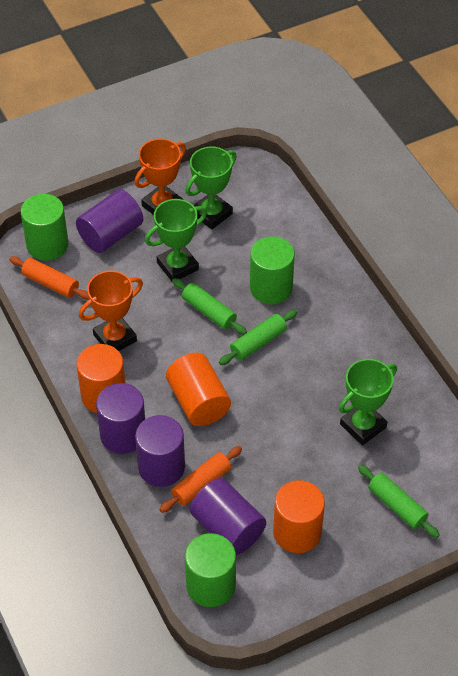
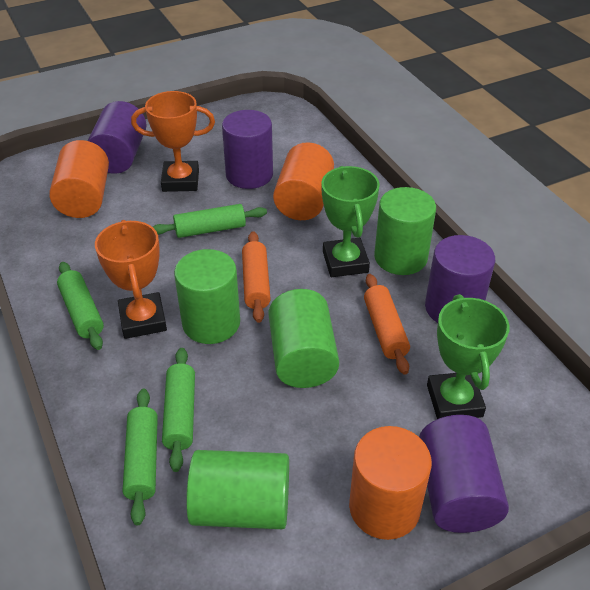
green cylinder: [21,194,69,261] [185,533,236,607] [250,236,295,304] = 3 -> [174,249,240,344] [186,450,289,529] [268,289,339,388] [374,187,436,275] = 4
green rolling pin: [172,278,247,335] [219,310,297,365] [358,465,440,538] = 3 -> [57,262,104,350] [123,389,158,525] [153,204,267,238] [162,348,195,472] = 4
green trophy: [145,199,207,281] [186,147,237,230] [339,359,397,445] = 3 -> [321,166,380,277] [427,294,510,419] = 2

